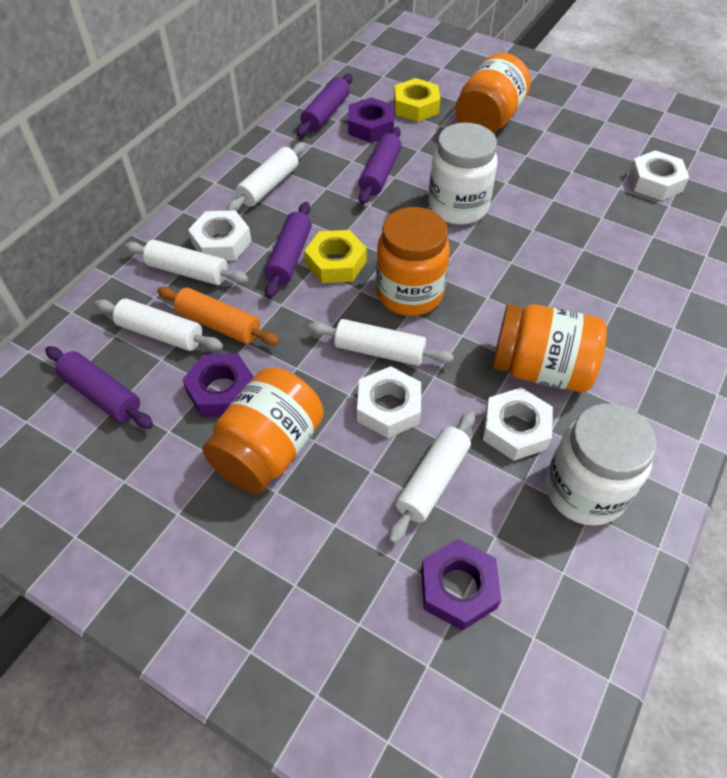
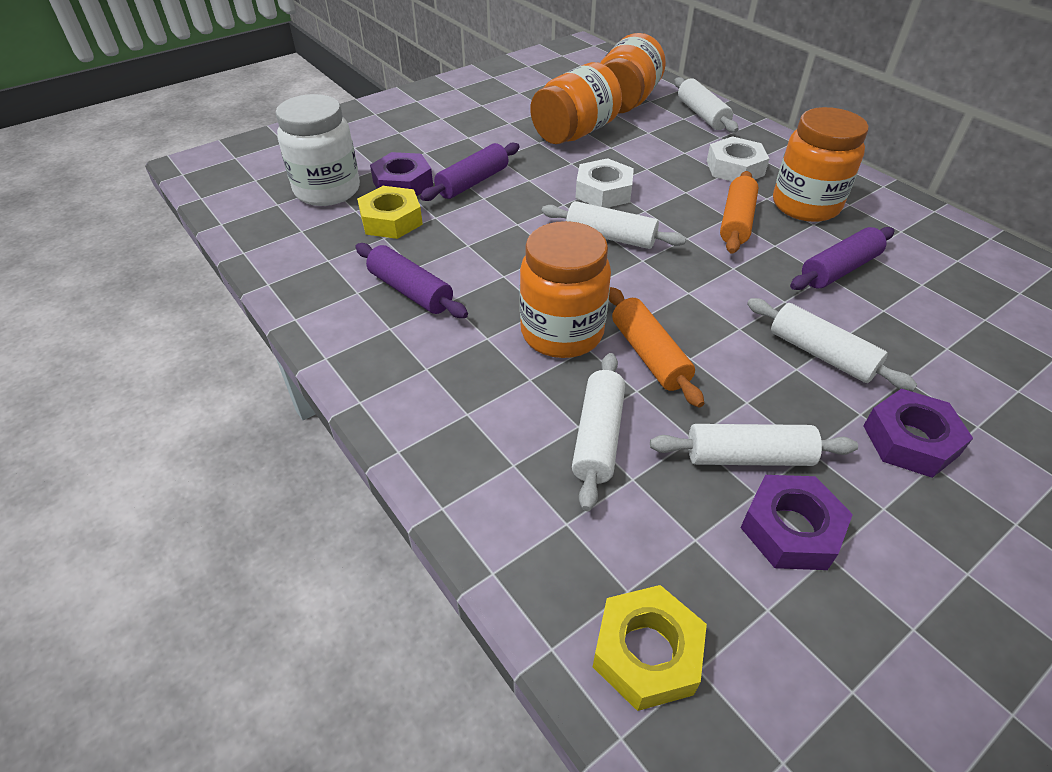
orange rolling pin: [157,287,280,345] = 1 -> [609,287,704,408] [720,171,759,254] = 2
purple rolling pin: [45,346,153,429] [265,202,312,298] [297,74,353,137] [359,127,402,204] = 4 -> [355,243,468,318] [420,143,520,201] [790,227,894,290] = 3
white jar: [428,123,498,225] [546,403,657,526] = 2 -> [276,94,360,206] = 1
white nut: [188,210,252,261] [357,366,421,438] [483,387,553,461] [629,150,689,201] = 4 -> [576,158,634,208] [707,136,770,181] = 2

